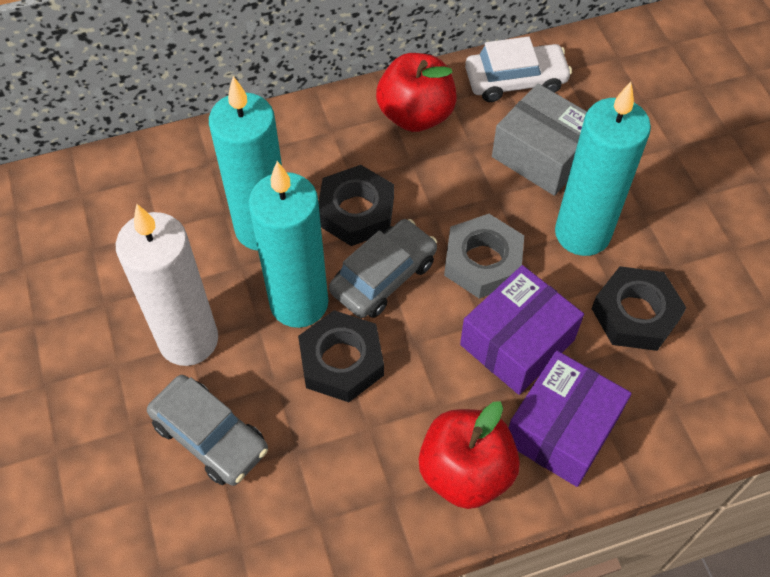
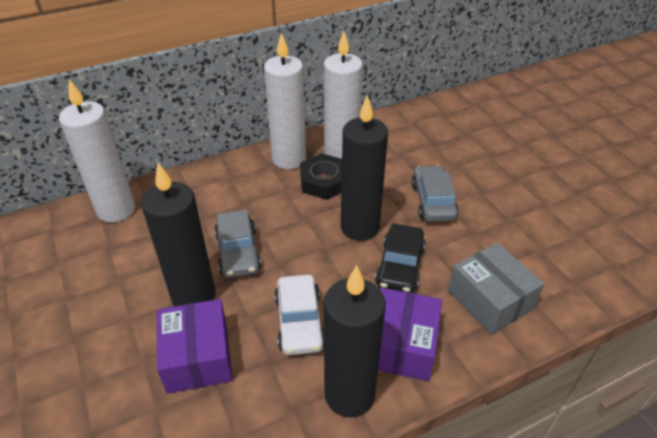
black candle: none = 0 -> [141,163,216,307] [324,265,386,418] [341,95,388,241] = 3
black car: none = 0 -> [375,223,426,293] = 1
black nut: [298,310,384,402] [318,165,394,246] [591,266,686,351] = 3 -> [300,153,342,200] = 1
grey nut: [444,214,524,299] = 1 -> none = 0
red apple: [376,53,457,132] [419,402,520,509] = 2 -> none = 0
turquoise candle: [209,76,282,251] [249,161,328,328] [555,82,651,256] = 3 -> none = 0
white candle: [116,204,218,366] = 1 -> [59,79,135,223] [264,32,306,169] [324,31,363,159] = 3

